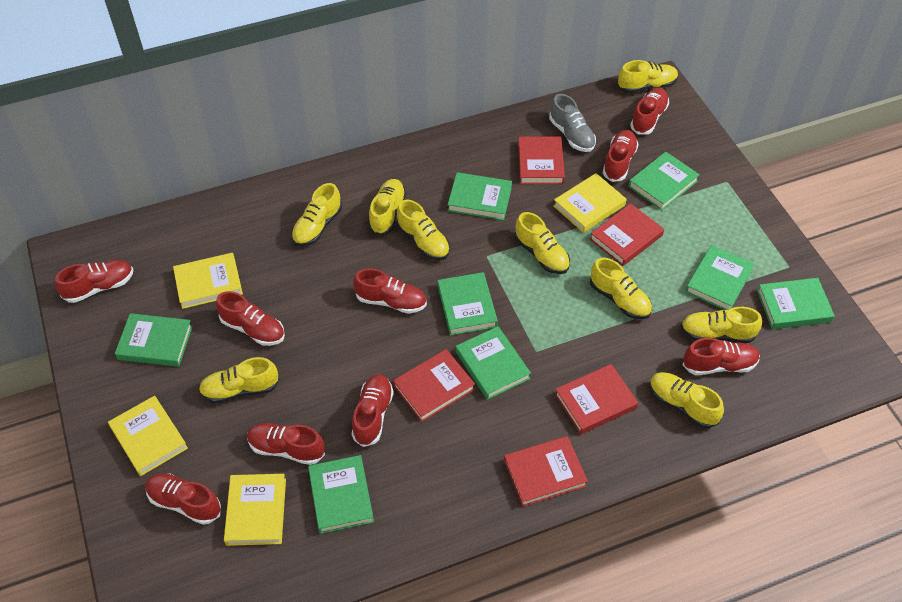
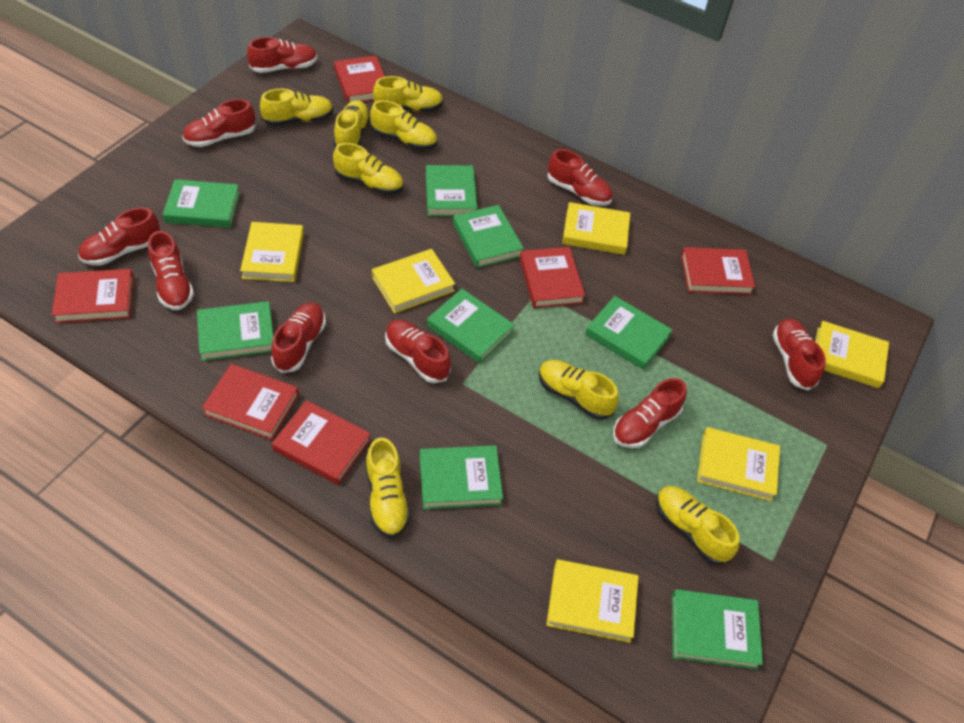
grey shoe: [549,94,596,152] = 1 -> none = 0
red book: [393,349,475,422] [504,436,588,507] [518,137,565,184] [555,364,638,434] [590,203,664,266] = 5 -> [52,269,134,323] [202,364,299,440] [272,400,371,485] [334,55,385,103] [520,247,585,308] [681,247,755,295] = 6
yellow book: [108,396,188,476] [173,253,243,309] [224,474,286,546] [554,173,627,233] = 4 -> [240,222,304,282] [372,249,455,313] [546,559,639,643] [562,202,630,255] [697,427,780,501] [815,321,889,388] = 6
yellow shoe: [199,357,279,403] [291,183,342,246] [368,179,406,235] [397,200,450,260] [515,212,570,274] [590,257,652,319] [618,60,678,93] [649,372,724,428] [681,307,762,343] = 9 -> [260,88,334,126] [333,100,370,148] [333,143,404,194] [365,438,411,538] [370,100,437,150] [373,76,444,112] [539,360,619,420] [656,486,739,565] = 8

